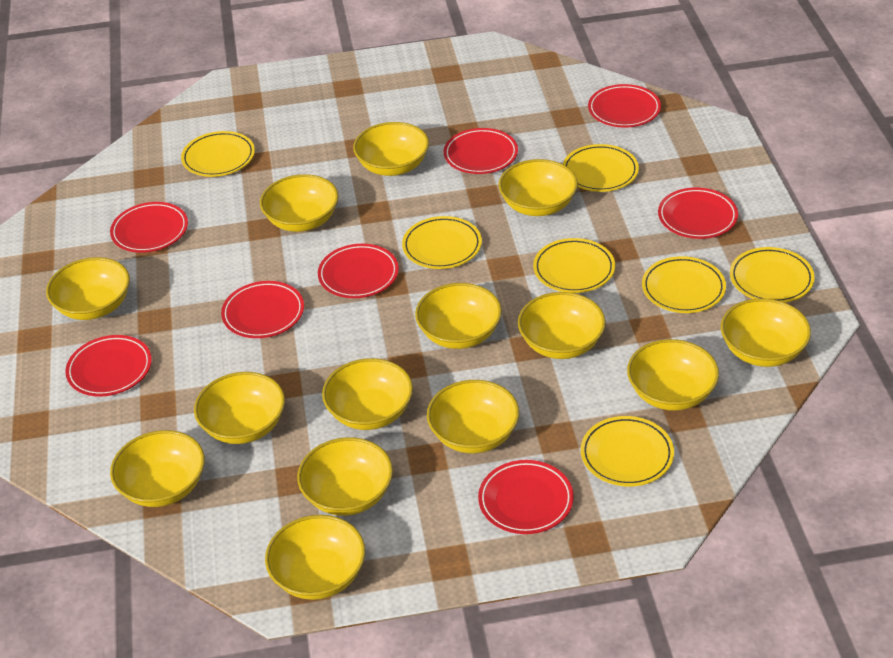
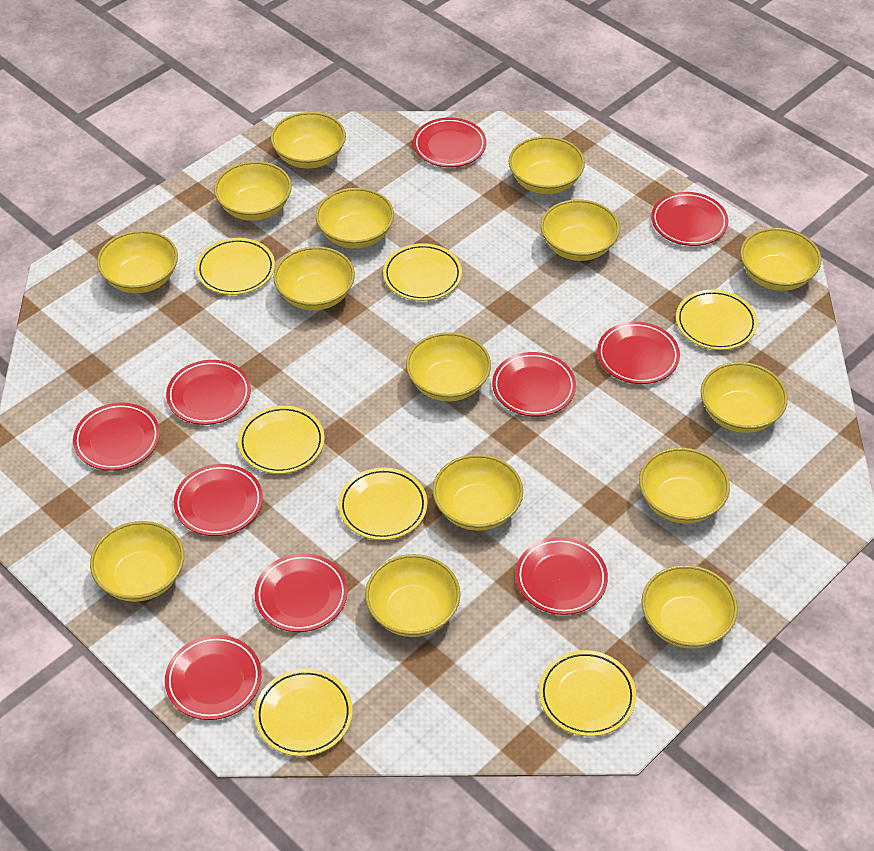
red plate: [65,335,152,396] [110,202,188,253] [221,281,304,338] [318,244,399,298] [444,128,518,174] [478,460,574,534] [588,84,661,128] [658,187,738,239] = 8 -> [73,402,160,471] [165,635,262,720] [166,360,251,425] [174,464,263,536] [255,553,348,632] [413,117,486,167] [492,352,576,416] [516,537,608,615] [597,322,680,384] [651,192,728,246] = 10
yellow bowl: [46,257,130,320] [110,430,205,507] [194,372,285,444] [260,174,339,232] [265,515,365,600] [297,437,393,516] [322,358,413,430] [353,122,429,176] [415,283,502,349] [427,380,519,453] [499,159,578,216] [518,292,606,359] [627,339,719,411] [721,298,811,367] = 14 -> [90,521,184,602] [97,230,178,294] [214,161,292,221] [271,112,346,169] [273,246,355,311] [316,188,394,249] [365,554,460,637] [406,332,491,401] [433,454,523,531] [509,136,585,194] [541,199,620,261] [639,447,730,524] [641,565,738,649] [701,362,788,433] [740,228,821,291] = 15

